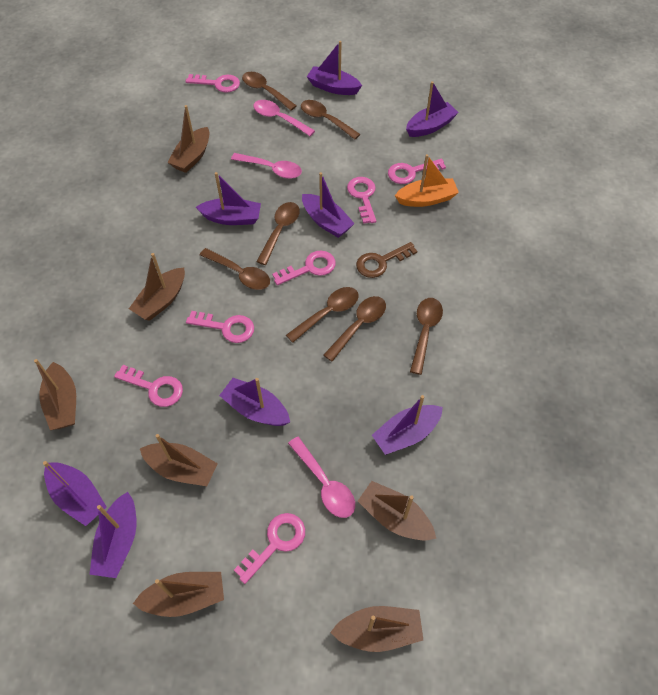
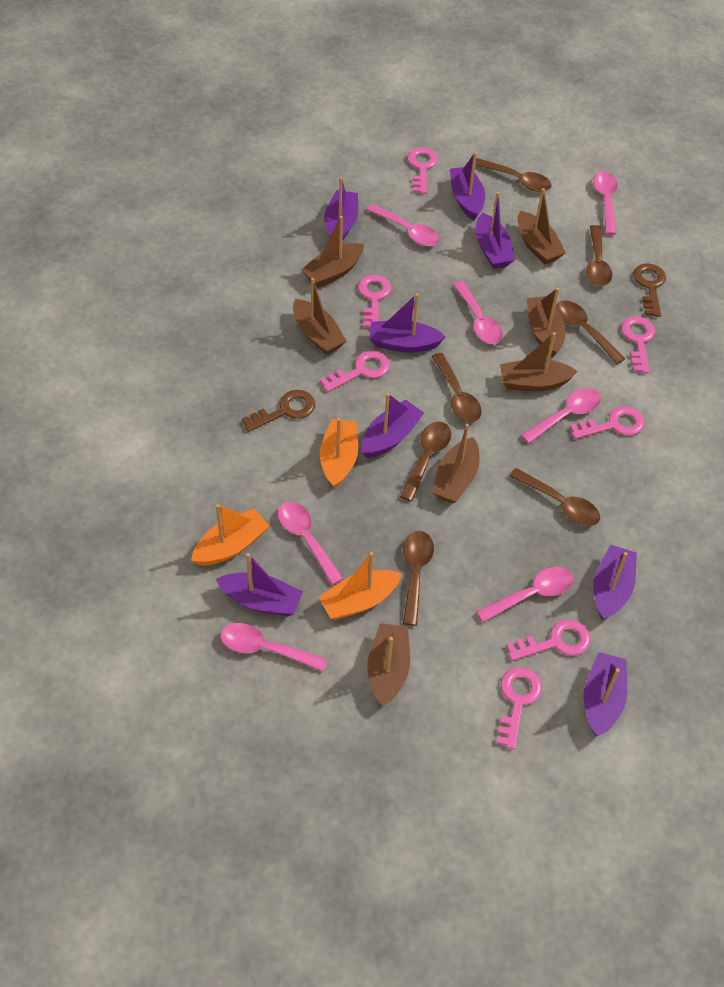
brown key: [356,242,417,278] = 1 -> [242,390,315,432] [633,263,666,317] = 2
orange boat: [395,154,459,207] = 1 -> [191,504,269,566] [318,552,402,620] [320,418,358,489] = 3
pink spoon: [231,153,302,179] [253,100,315,136] [288,437,355,518] = 3 -> [220,623,328,672] [278,502,343,585] [366,204,440,246] [453,281,503,344] [476,567,573,623] [521,388,601,444] [593,171,618,235] = 7

